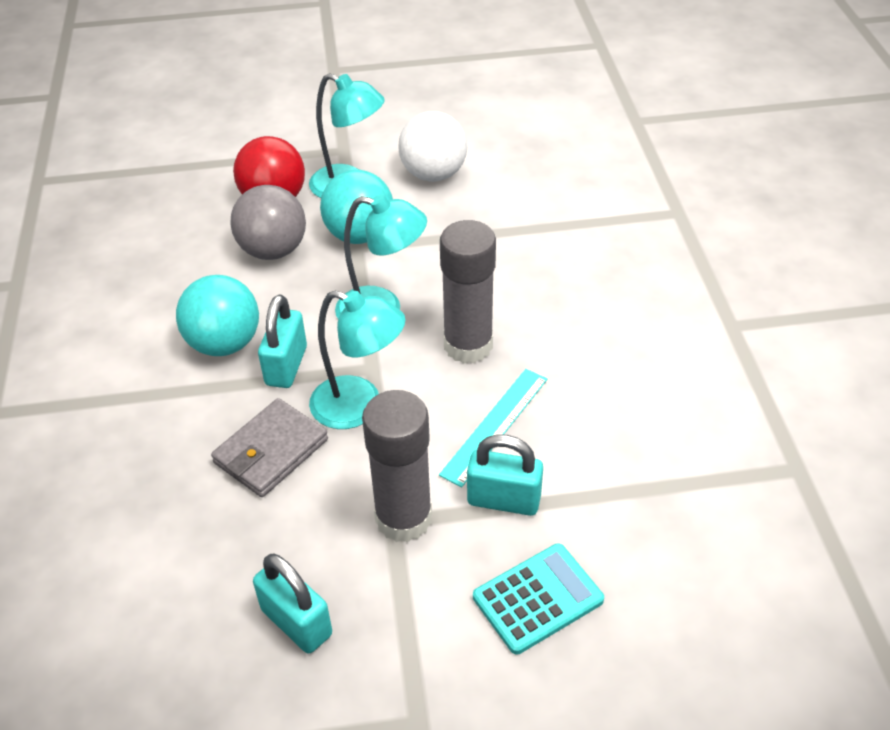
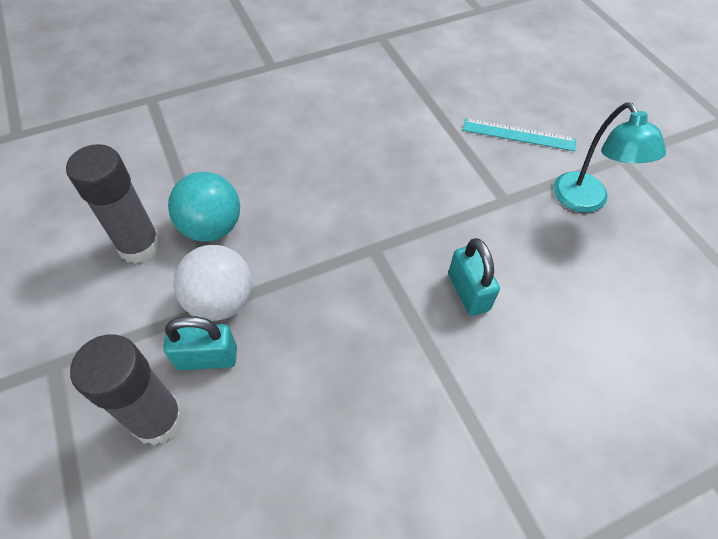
grey ball: [231,185,306,260] = 1 -> none = 0
grey wallet: [211,398,328,497] = 1 -> none = 0
red ball: [233,136,305,197] = 1 -> none = 0
turquoise ball: [176,275,259,356] [320,170,393,244] = 2 -> [168,172,240,242] = 1
turquoise calculator: [473,543,604,655] = 1 -> none = 0
turquoise lamp: [309,73,385,198] [309,290,405,429] [335,194,427,319] = 3 -> [553,102,666,212] = 1
turquoise padlock: [253,554,332,653] [258,295,307,388] [467,434,543,516] = 3 -> [163,316,237,370] [448,238,500,316] = 2

